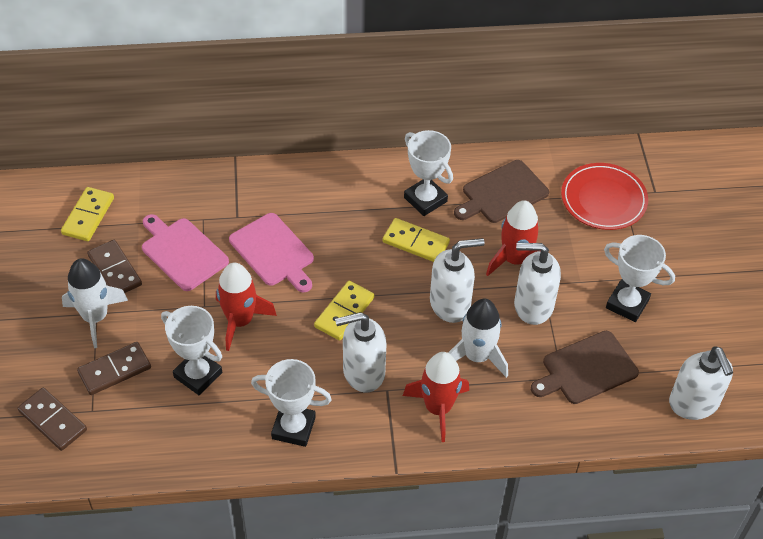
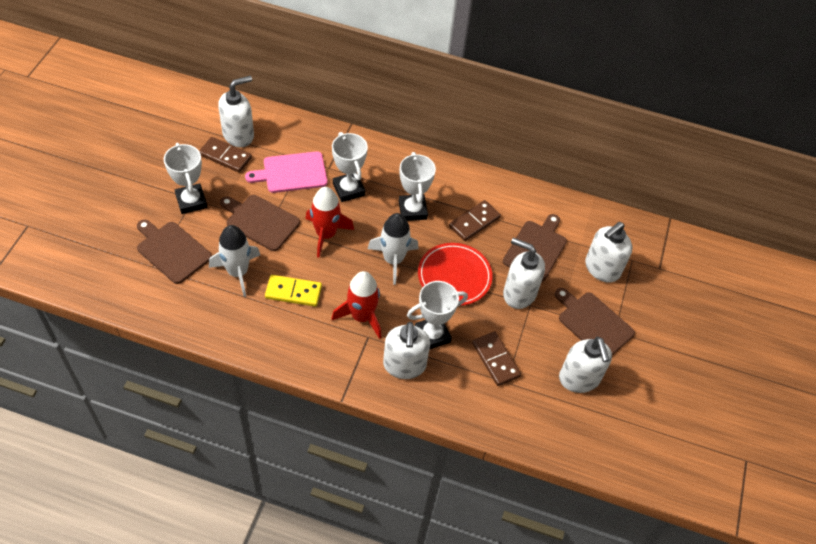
brown cutting board: [454,160,549,223] [531,331,639,404] = 2 -> [137,219,212,284] [220,195,300,251] [503,214,567,282] [555,288,635,355] = 4
pink cutting board: [142,214,229,291] [229,213,314,292] = 2 -> [245,151,328,193] = 1
red rocket: [216,262,277,351] [403,352,469,442] [486,200,538,276] = 3 -> [305,187,354,258] [331,271,381,339] = 2
white soap dispenser: [335,312,387,393] [430,238,485,323] [514,243,561,325] [669,346,733,420] = 4 -> [218,76,254,147] [383,322,430,379] [503,238,545,309] [559,337,612,393] [585,222,632,283] = 5
yellow domino: [61,187,114,241] [314,281,374,341] [382,218,450,262] = 3 -> [265,275,322,307] = 1

